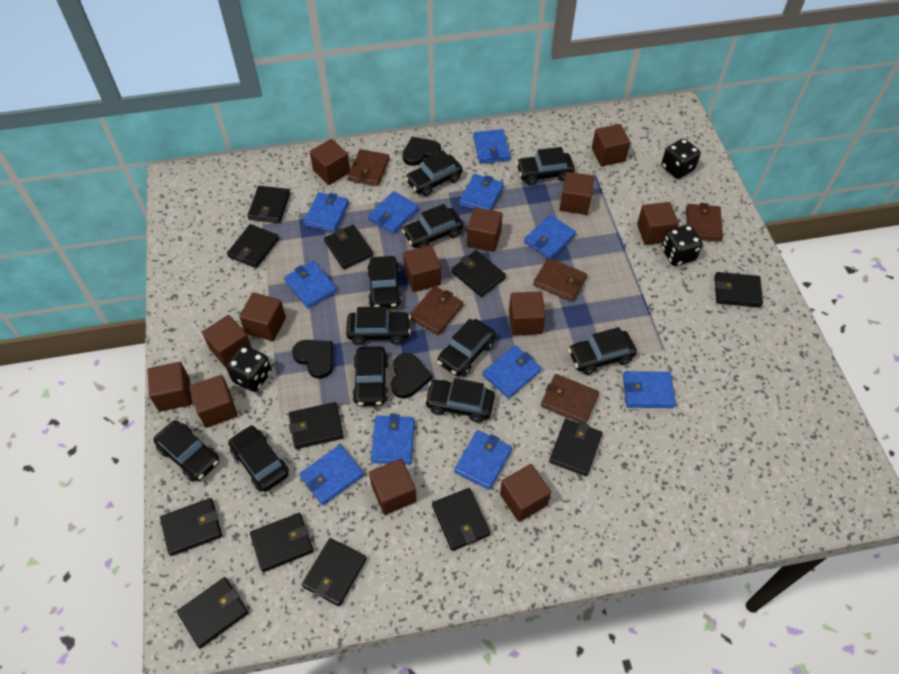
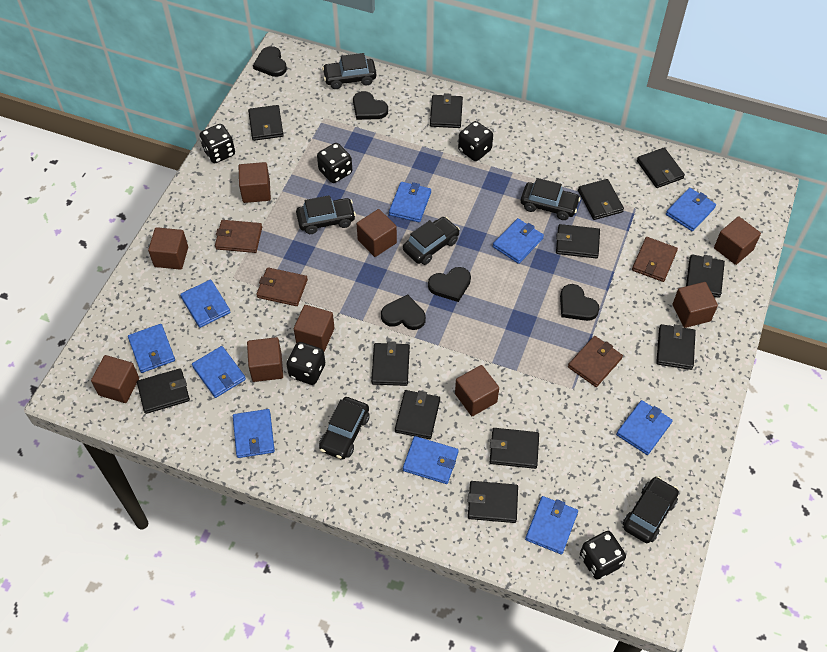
black car: [153,420,219,482] [228,425,289,492] [346,307,411,345] [352,346,389,406] [367,256,402,309] [402,204,463,248] [405,150,463,196] [424,378,495,423] [437,319,496,376] [516,147,575,185] [568,327,637,375] = 11 -> [296,195,356,234] [319,397,370,460] [322,53,376,89] [403,217,460,265] [521,178,581,220] [623,477,679,543] = 6
black dice: [226,345,272,392] [661,138,701,179] [662,225,703,266] = 3 -> [199,124,235,163] [286,342,325,385] [317,143,352,183] [458,121,493,161] [580,531,626,580] = 5
black heart: [292,340,333,379] [391,353,432,399] [402,137,441,166] = 3 -> [253,46,287,77] [353,91,388,120] [381,295,426,330] [428,267,471,302] [560,284,600,321] = 5
blue wallet: [284,261,337,308] [299,445,364,505] [304,192,349,232] [368,191,419,234] [371,414,415,465] [454,430,512,490] [459,174,504,210] [473,129,511,164] [483,345,542,399] [524,215,576,258] [623,371,676,408] = 11 -> [128,324,175,373] [180,280,230,328] [192,346,246,398] [233,409,275,458] [389,182,431,222] [403,436,459,484] [493,218,544,264] [525,496,578,555] [616,400,673,455] [666,188,716,231] = 10
brown cube: [147,362,192,412] [189,375,238,428] [202,315,252,368] [239,292,286,341] [310,139,350,185] [369,459,417,515] [403,245,441,292] [467,207,503,252] [500,464,551,522] [509,292,546,335] [560,172,594,215] [592,124,630,166] [637,202,679,245] = 13 -> [91,355,139,403] [148,227,188,270] [238,162,271,203] [247,337,283,382] [294,305,335,351] [357,209,397,257] [455,365,499,416] [672,282,718,328] [714,216,761,265] = 9
brown wallet: [348,149,390,186] [410,286,463,335] [533,258,587,302] [541,374,599,423] [686,203,723,242] = 5 -> [215,220,262,253] [256,267,308,306] [568,336,623,387] [632,237,678,282] = 4

